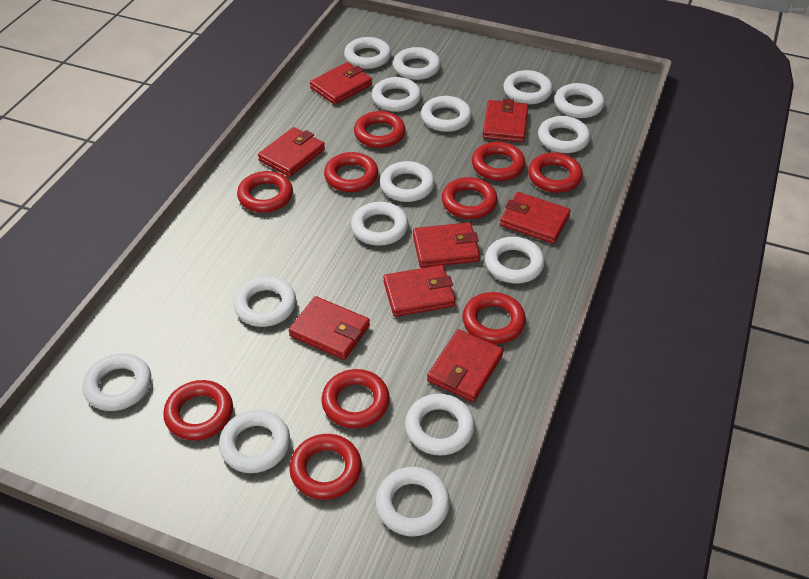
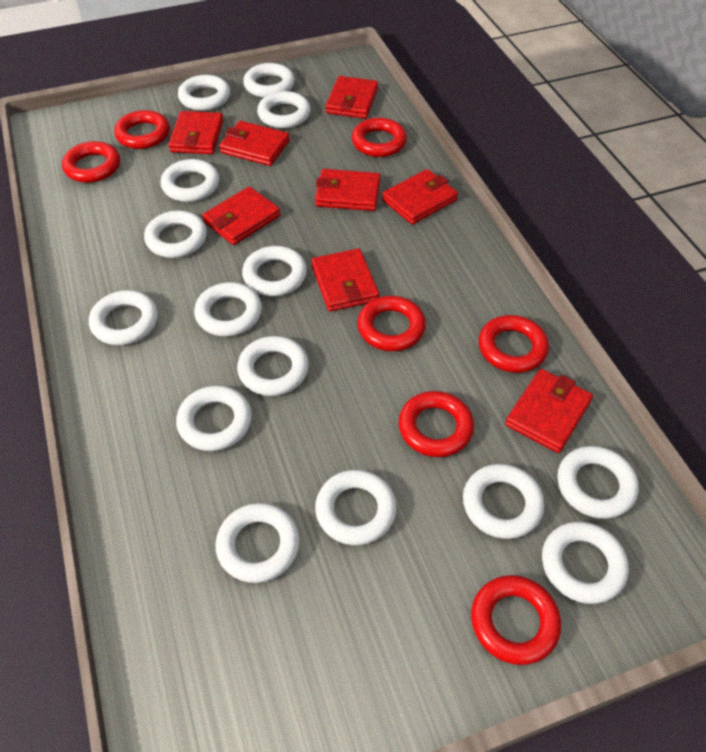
red ring: [163,380,233,441] [237,171,293,213] [289,434,362,500] [321,369,390,429] [324,152,378,192] [354,111,406,148] [442,177,498,219] [462,292,526,344] [472,142,525,181] [528,152,583,193] = 10 -> [62,141,120,183] [114,110,170,149] [352,118,407,157] [358,296,426,351] [399,391,474,457] [471,575,561,665] [479,315,549,373] = 7

